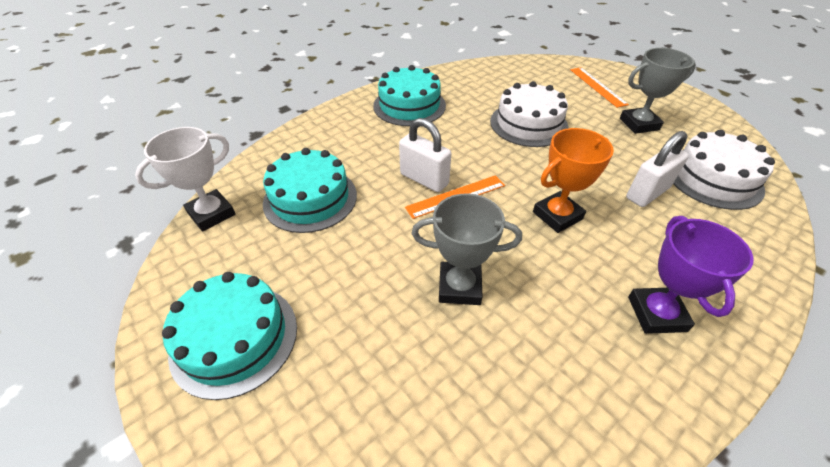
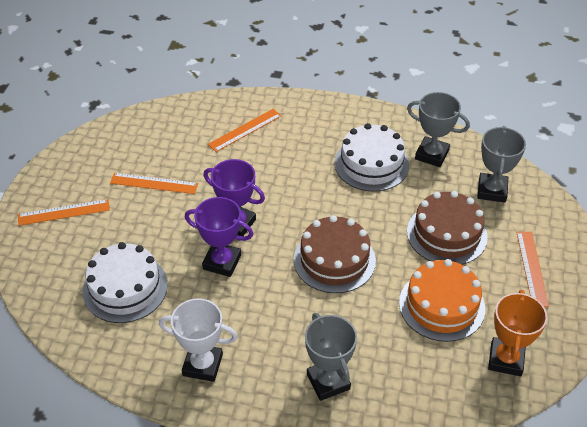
brown cake: none = 0 -> [294,215,376,293] [407,191,488,265] = 2
grey trophy: [412,194,522,305] [620,48,696,134] = 2 -> [305,313,357,401] [407,92,470,167] [477,126,526,203] = 3
orange cake: none = 0 -> [399,259,485,342] = 1
orange ruler: [405,175,505,219] [570,67,629,108] = 2 -> [18,199,110,226] [110,173,198,194] [208,109,282,152] [516,232,549,307] = 4
purple trophy: [628,216,754,334] = 1 -> [185,197,254,277] [204,159,265,236] = 2
turquoise cake: [162,272,297,400] [263,148,357,233] [373,65,446,126] = 3 -> none = 0
white padlock: [399,118,451,192] [626,131,689,207] = 2 -> none = 0

